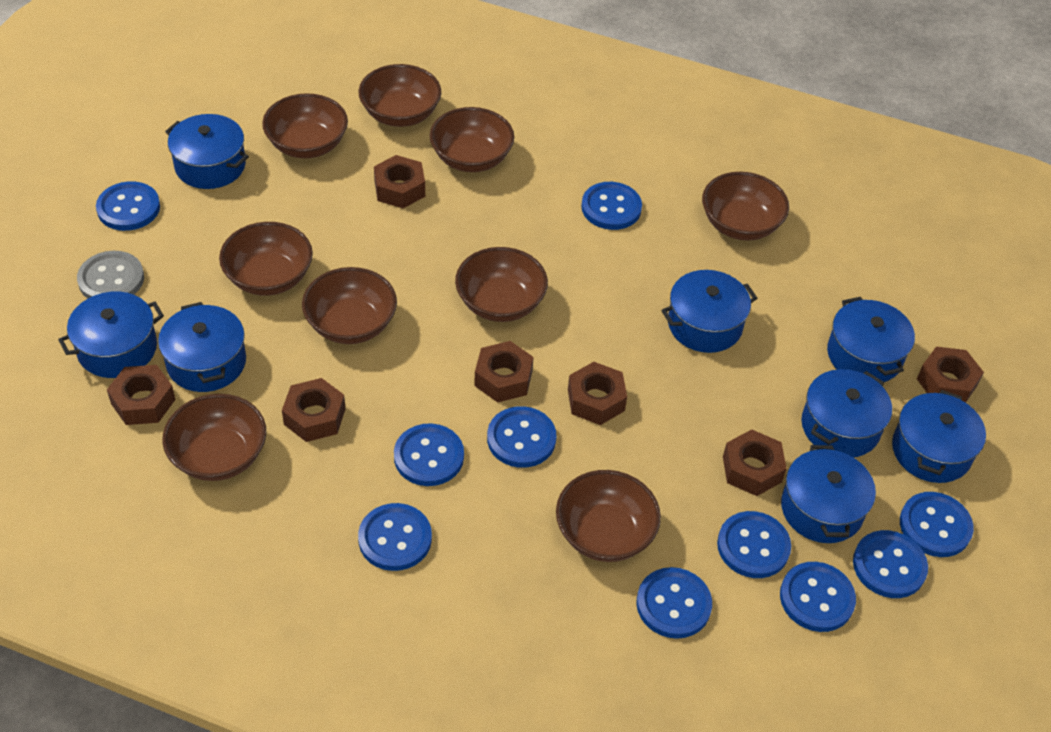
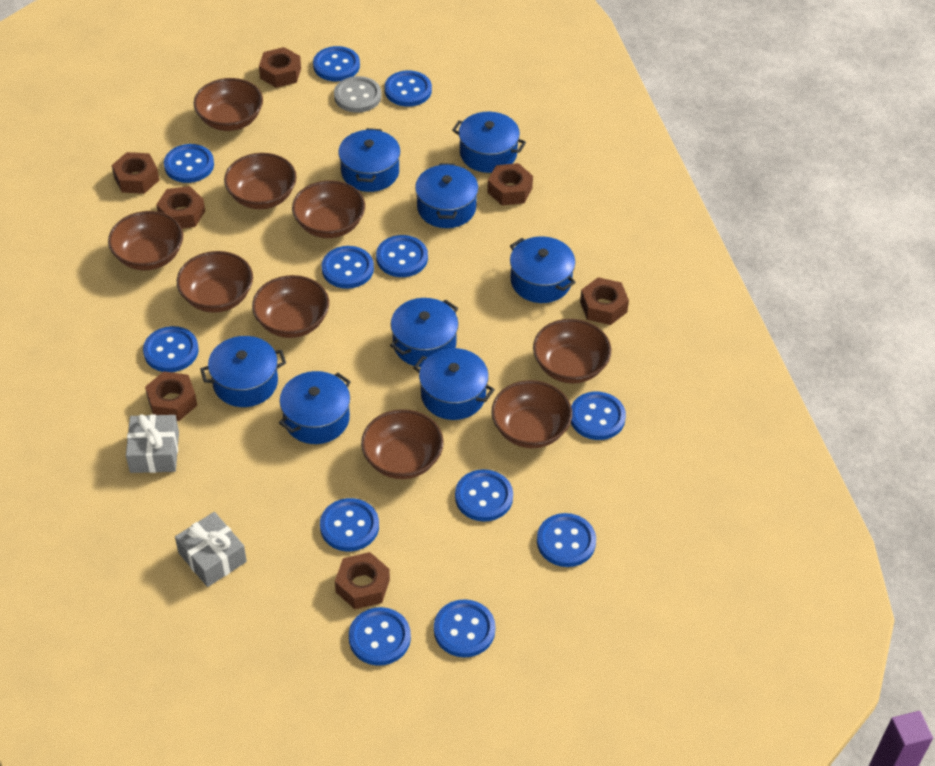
blue button: [96,181,160,231] [358,503,432,571] [394,424,464,486] [487,406,556,468] [581,182,642,230] [636,567,712,639] [717,511,791,578] [780,562,856,632] [853,530,928,598] [900,492,974,557] = 10 -> [143,326,199,372] [164,144,214,183] [313,46,360,81] [320,498,379,551] [322,246,374,289] [349,607,411,666] [376,235,428,277] [385,71,432,107] [434,599,496,657] [455,469,513,521] [537,513,596,567] [571,392,626,440] = 12
grey gift: none = 0 -> [126,414,179,473] [175,512,247,587] = 2

